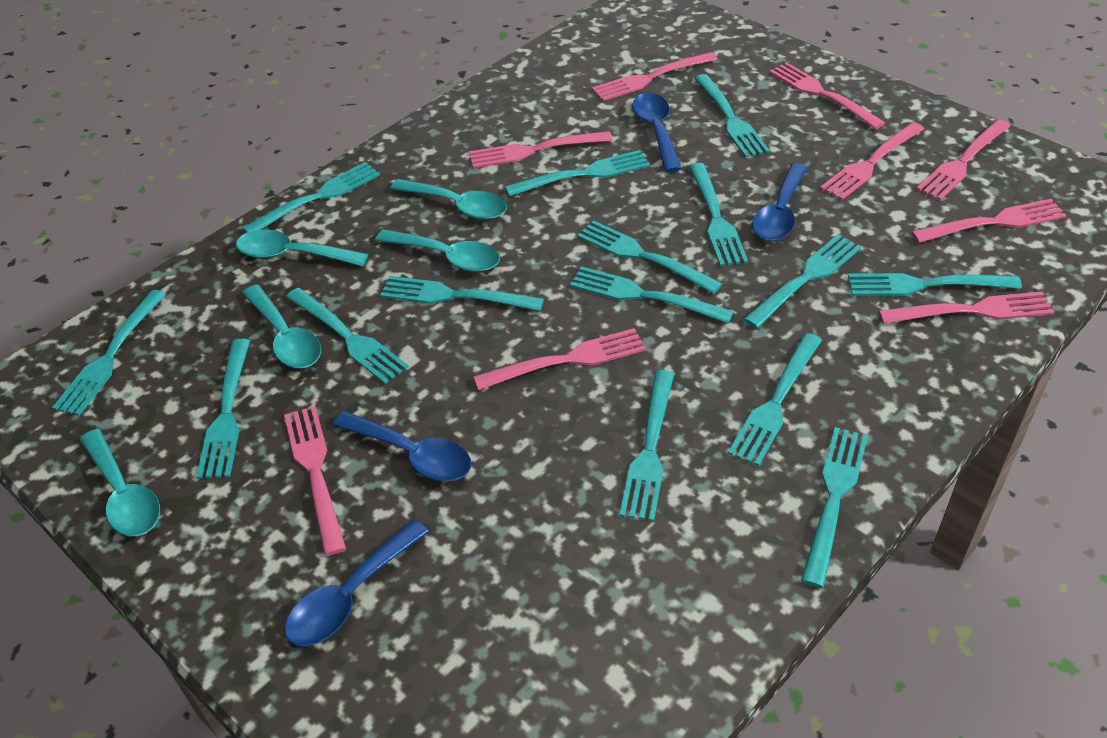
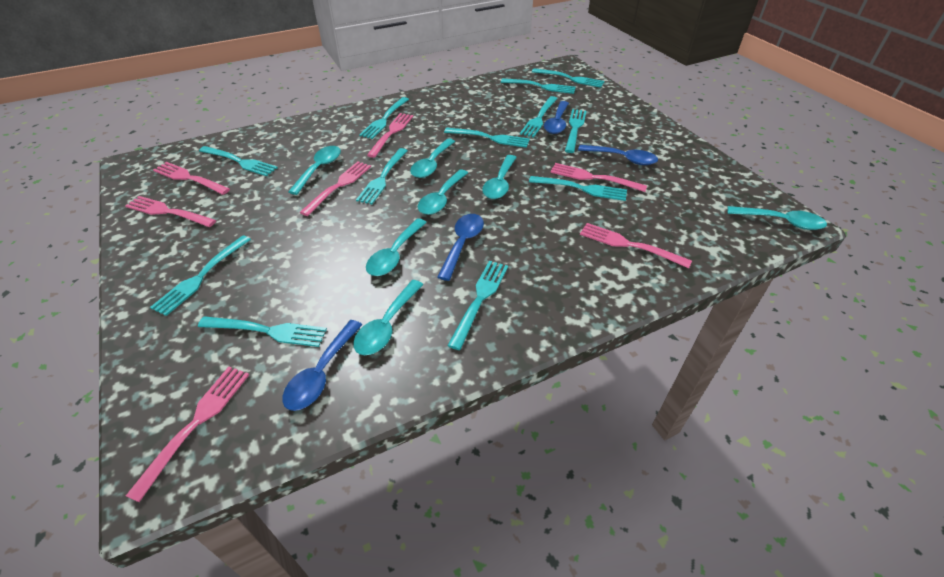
pink fork: [284,406,346,556] [469,131,613,168] [473,328,646,390] [592,52,717,101] [769,62,885,130] [820,122,924,200] [879,291,1054,324] [911,199,1067,243] [916,119,1010,200] = 9 -> [126,196,216,227] [126,367,249,502] [153,162,230,195] [300,161,371,216] [367,113,413,158] [550,163,647,192] [580,223,692,268] = 7
turquoise fork: [52,290,166,416] [196,339,250,479] [243,162,380,233] [286,288,409,384] [380,276,544,311] [505,150,650,197] [570,266,734,323] [577,220,722,294] [619,370,674,521] [689,163,748,266] [694,74,770,158] [728,333,822,466] [744,234,861,328] [801,427,868,588] [848,273,1022,296] = 15 -> [150,235,251,316] [198,316,327,347] [199,146,278,176] [356,148,408,204] [359,97,409,139] [444,128,530,148] [447,261,508,350] [501,79,576,94] [520,96,557,138] [529,176,627,201] [532,68,604,88] [565,109,586,153] = 12
turquoise spoon: [80,429,160,536] [236,229,368,266] [242,285,321,368] [375,229,500,272] [390,179,507,220] = 5 -> [288,146,341,195] [353,280,424,355] [366,218,427,276] [410,139,455,178] [418,169,468,215] [482,155,517,199] [727,206,827,230] = 7

